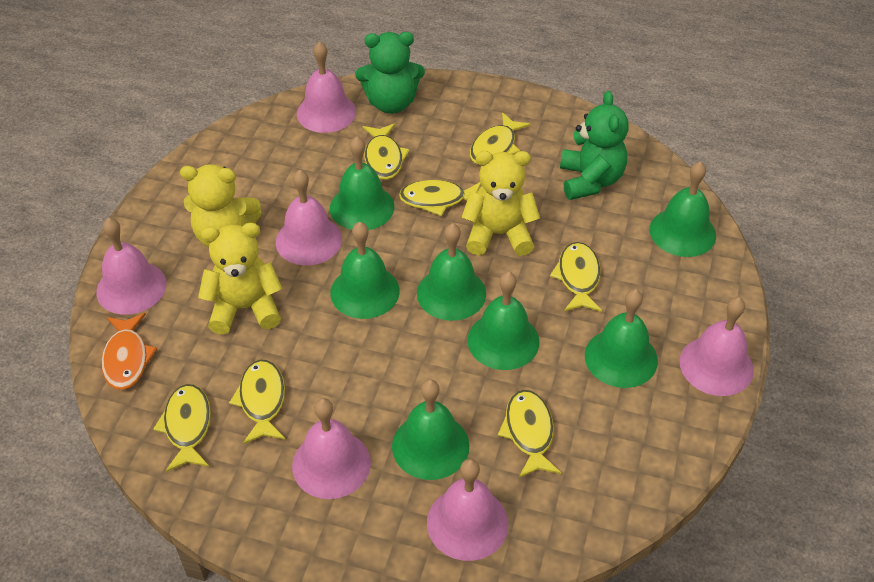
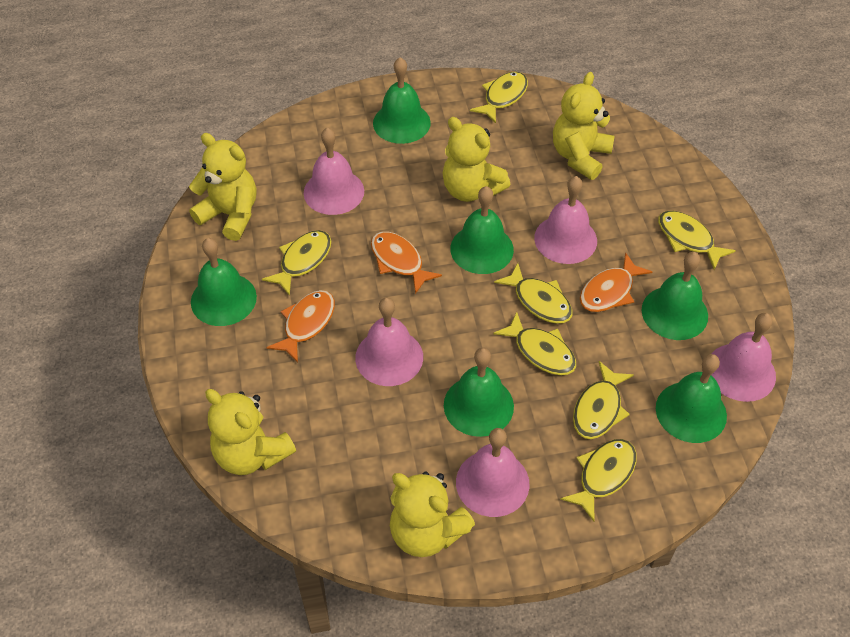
green bell: [330,136,394,230] [330,222,400,319] [392,379,469,480] [417,223,486,321] [468,272,540,370] [585,289,658,388] [650,161,716,257] = 7 -> [191,238,257,326] [373,57,431,144] [444,348,514,437] [450,186,514,274] [642,252,708,340] [656,354,727,443] = 6
green teddy bear: [355,32,425,114] [560,91,629,200] = 2 -> none = 0
orange fish: [101,313,157,390] = 1 -> [267,290,335,363] [371,232,442,294] [580,252,652,312] = 3
pink bell: [96,218,167,315] [276,170,342,265] [292,398,371,499] [297,41,356,133] [427,459,508,561] [680,297,754,396] = 6 -> [304,127,364,215] [355,298,423,386] [456,428,530,517] [534,176,597,264] [711,313,776,402] = 5
yellow teddy bear: [180,164,262,247] [198,223,283,334] [461,151,540,256] = 3 -> [189,133,256,241] [205,389,296,475] [390,471,475,557] [442,117,510,202] [553,72,615,180] = 5

